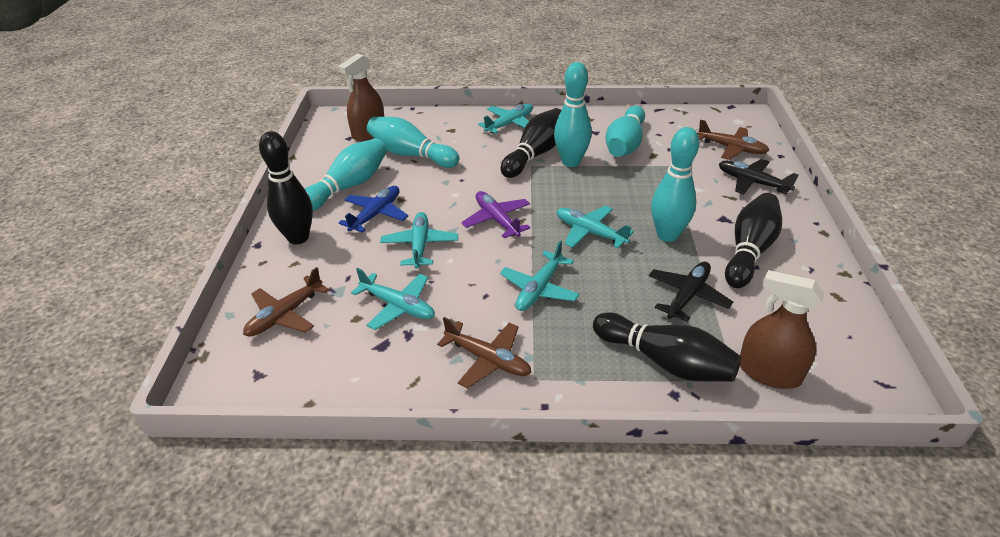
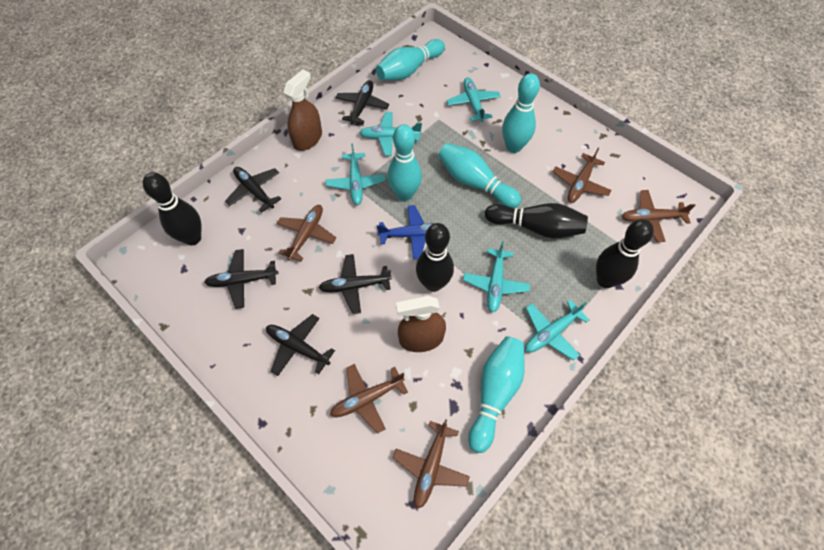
black plane: [649,261,733,322] [719,159,799,194] = 2 -> [204,249,278,309] [225,167,281,213] [266,314,335,376] [319,254,392,314] [335,80,389,124] = 5
brown plane: [243,267,329,336] [437,317,531,389] [697,119,769,160] = 3 -> [276,205,336,262] [330,364,408,434] [393,419,470,509] [553,148,611,203] [621,190,696,242] = 5
purple plane: [461,191,531,238] = 1 -> none = 0

